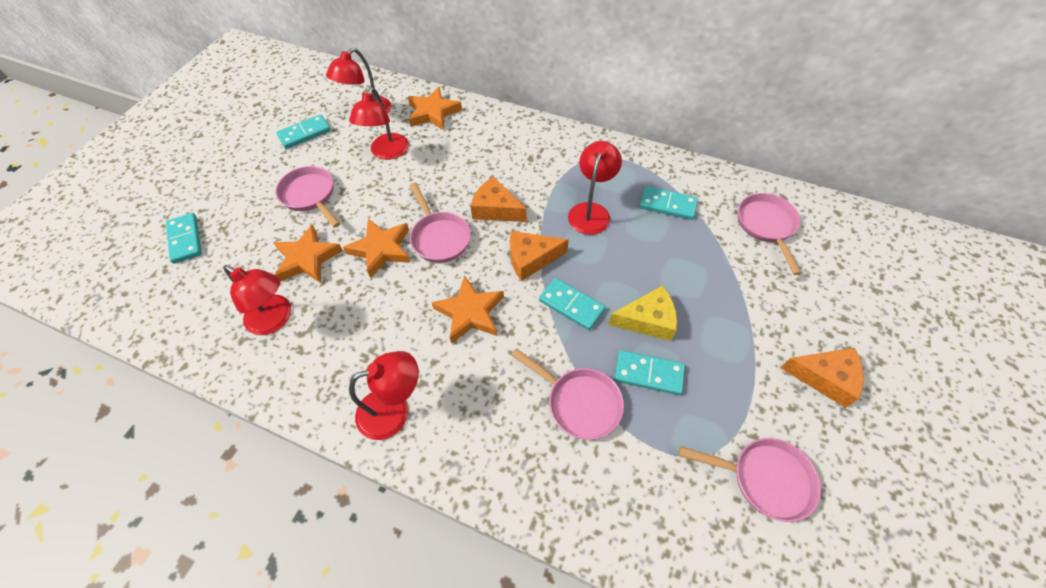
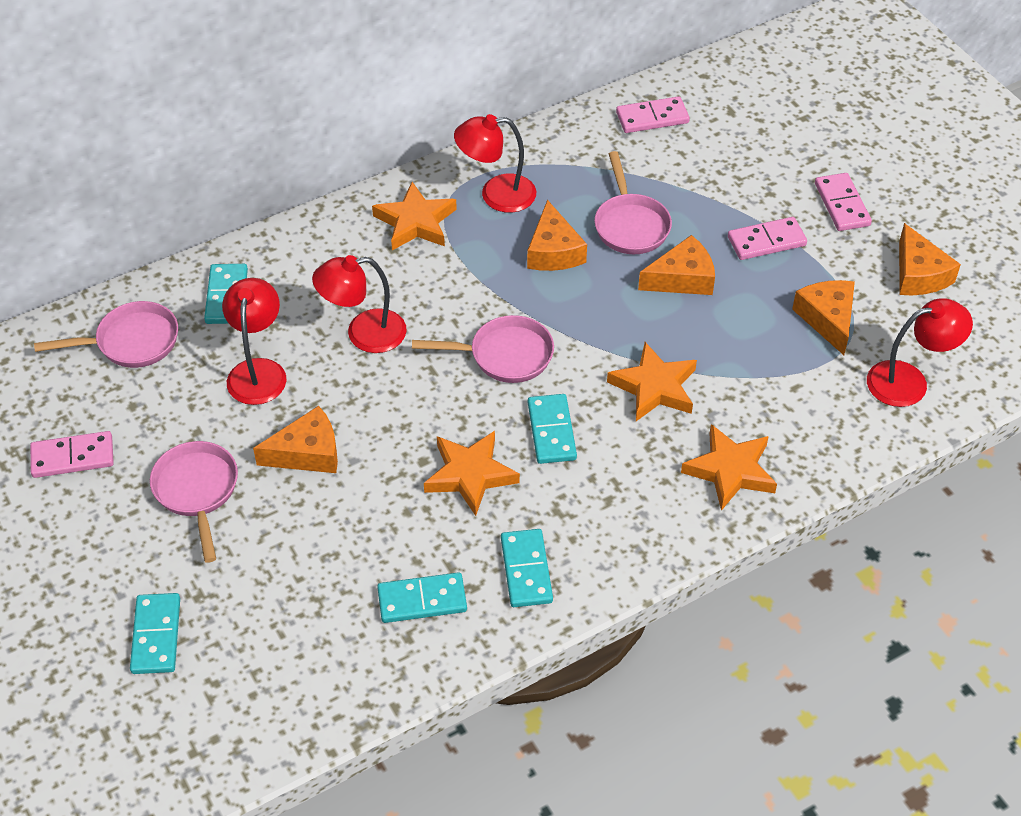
orange cheese: [470,176,527,222] [510,231,569,281] [781,348,864,408] = 3 -> [253,406,338,473] [527,200,587,271] [638,235,715,295] [792,280,855,355] [899,223,961,295] = 5
pink domino: none = 0 -> [30,431,114,478] [616,96,690,133] [728,217,807,260] [815,173,872,231] = 4
pink pan: [276,166,340,228] [409,182,471,263] [511,348,624,440] [678,438,821,522] [738,193,802,275] = 5 -> [34,301,178,368] [150,441,238,563] [412,315,554,383] [594,151,672,254] = 4
red lamp: [223,265,291,335] [326,48,391,114] [349,87,409,160] [349,351,419,440] [568,141,622,235] = 5 -> [222,278,286,405] [312,255,407,353] [454,114,536,213] [867,298,973,407] = 4
yellow cheese: [608,285,677,341] = 1 -> none = 0

